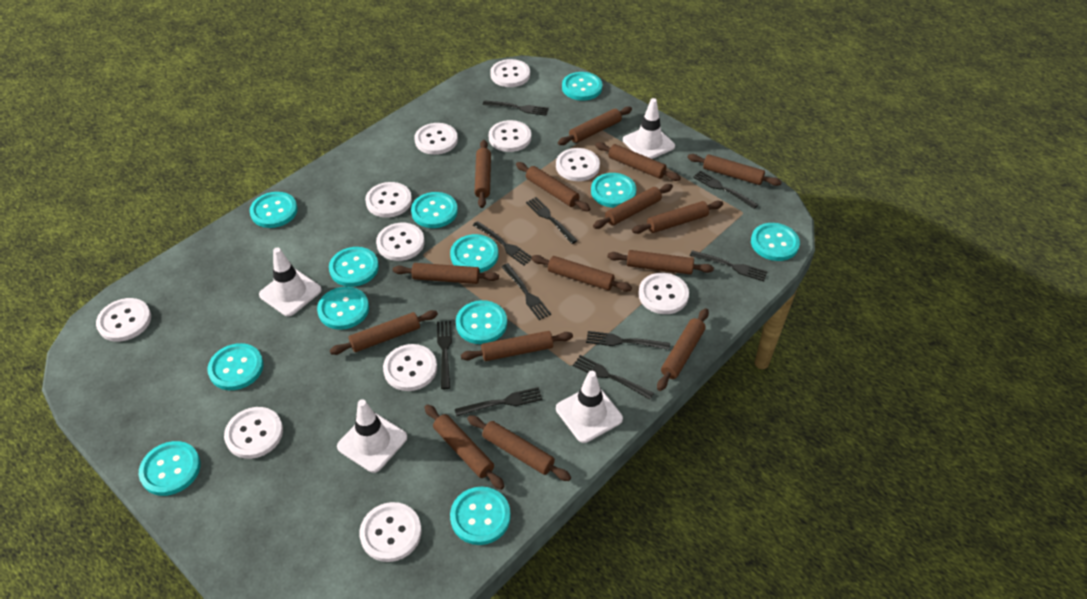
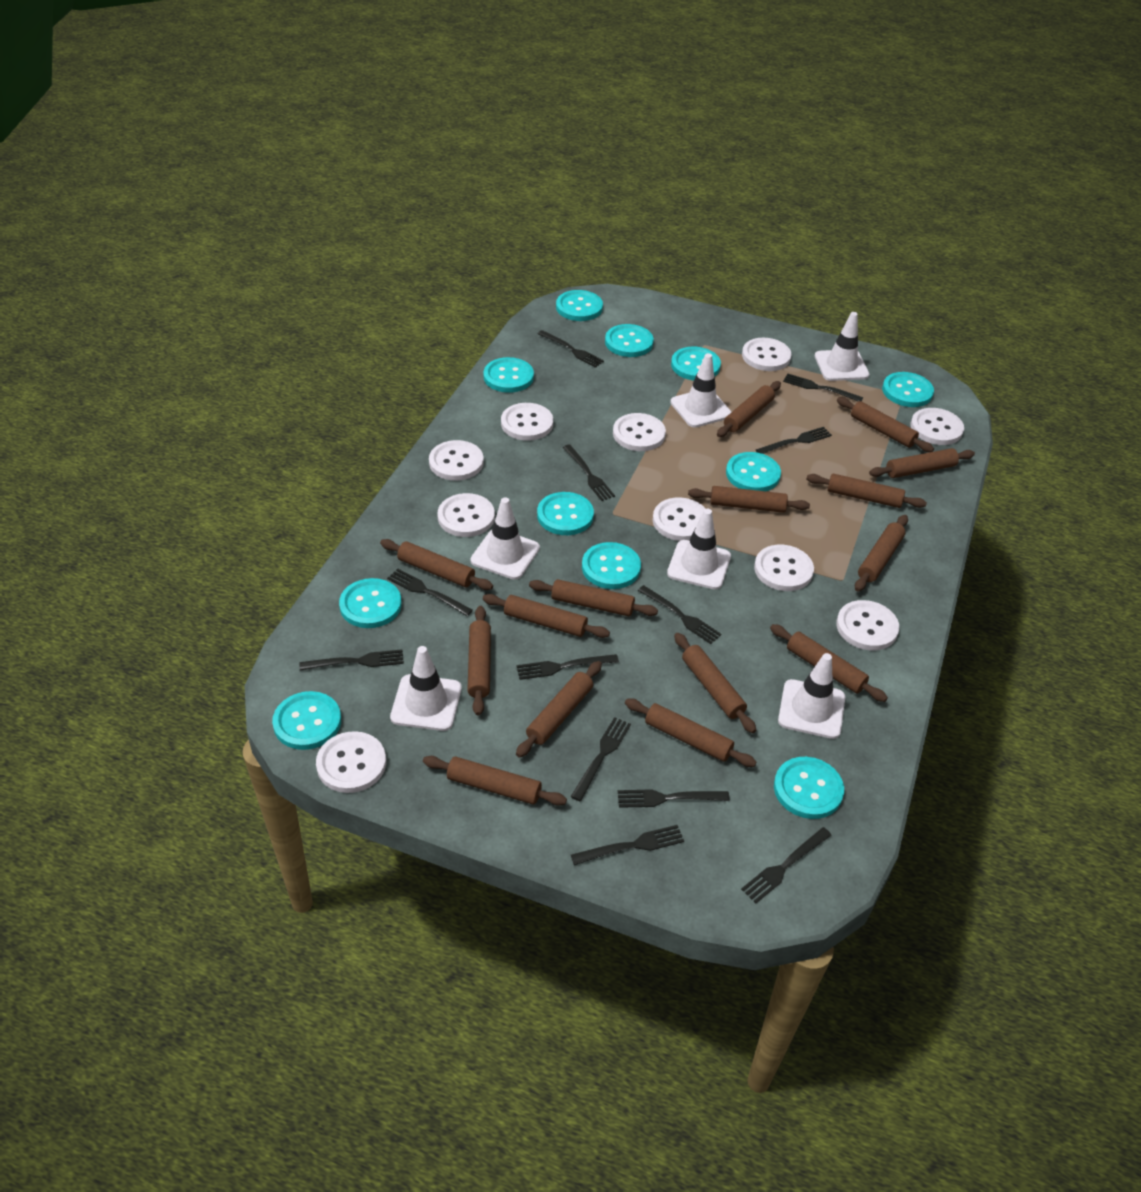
black fork: [437,321,452,389] [455,387,543,417] [473,221,532,265] [483,100,549,116] [501,263,551,320] [526,197,578,244] [573,355,654,400] [586,331,670,350] [690,250,768,281] [693,171,758,209] = 10 -> [299,649,404,670] [387,569,473,616] [516,654,619,680] [538,330,604,368] [563,444,615,501] [570,717,631,801] [571,825,684,865] [618,789,730,808] [638,585,721,644] [741,827,831,903] [756,427,832,454] [783,374,863,401] = 12
turquoise button: [139,441,200,496] [207,343,264,390] [250,192,298,228] [317,287,369,330] [329,247,379,287] [411,192,458,228] [450,234,499,273] [450,487,511,545] [456,300,507,344] [562,72,602,101] [591,173,637,208] [751,223,800,261] = 12 -> [272,691,341,750] [339,578,402,628] [483,357,534,393] [537,492,594,535] [556,290,603,321] [582,542,641,589] [605,324,654,357] [671,347,721,380] [726,452,781,491] [774,757,844,819] [882,372,934,407] = 11
white button: [96,298,151,342] [224,407,283,459] [359,502,422,562] [365,182,412,218] [376,223,425,261] [383,344,437,391] [414,123,458,155] [489,120,531,152] [490,59,530,87] [556,148,600,181] [638,273,689,314] = 11 -> [316,731,386,793] [429,440,484,481] [437,493,495,537] [501,403,553,441] [613,413,666,451] [653,497,706,541] [742,338,791,371] [754,545,814,591] [836,600,899,651] [911,408,964,445] = 10
white traffic cone: [259,248,322,316] [337,399,407,473] [556,371,623,443] [623,98,675,159] = 4 -> [390,646,462,731] [470,497,540,580] [667,509,731,590] [670,353,731,428] [778,653,845,739] [815,312,869,381] = 6

